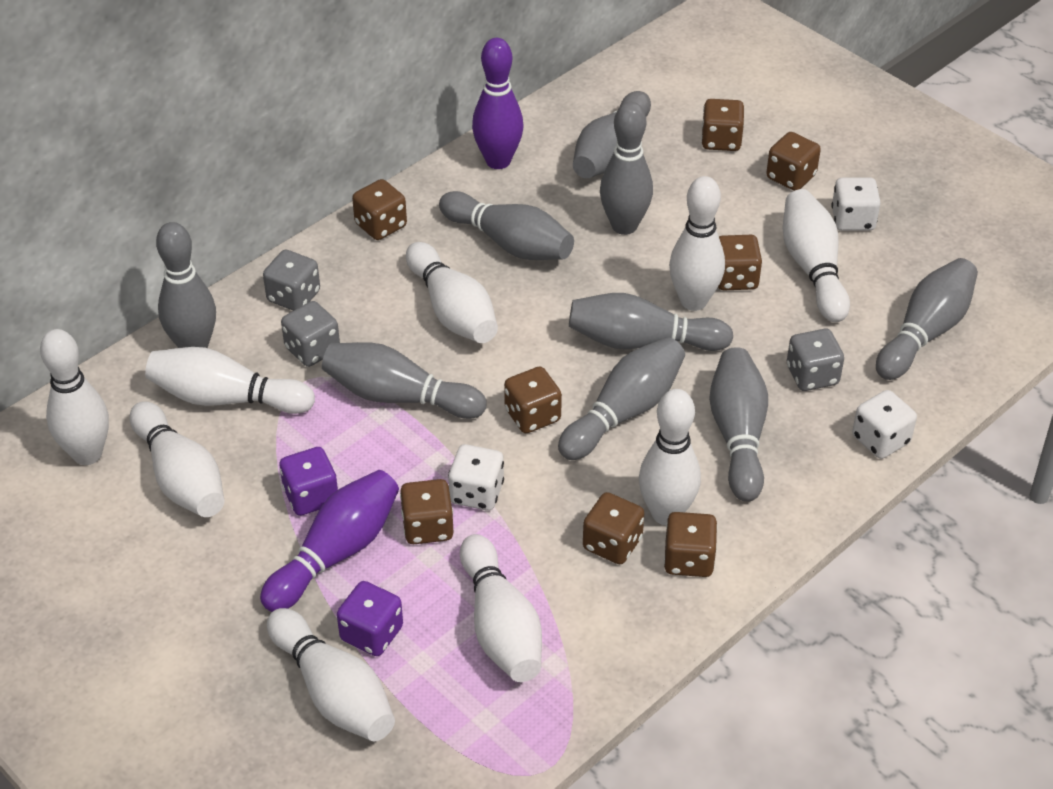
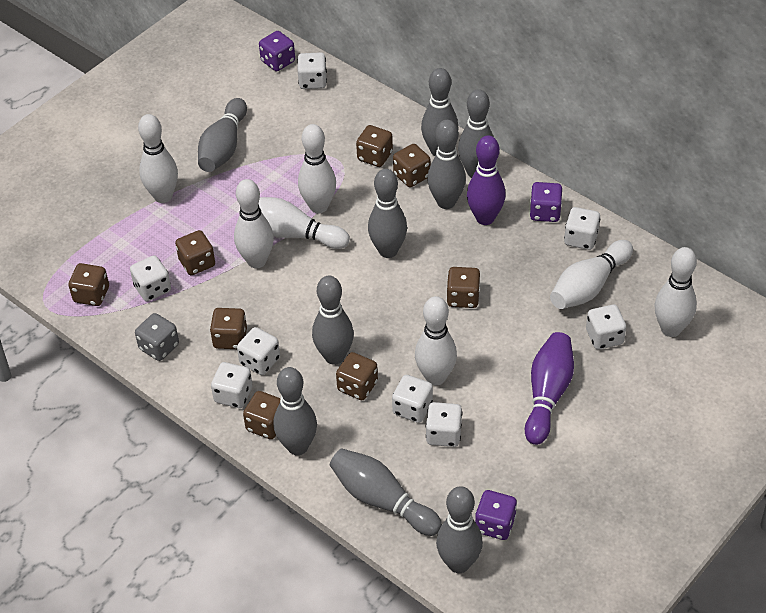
grey dice: [263,250,320,311] [281,301,340,367] [787,329,844,391] = 3 -> [135,313,179,361] = 1
purple dice: [279,447,338,516] [337,581,403,656] = 2 -> [259,31,295,71] [475,490,517,540] [530,182,562,222] = 3
white bowling pin: [40,329,109,465] [130,401,224,517] [145,347,315,414] [267,608,395,741] [406,242,498,343] [460,534,542,682] [639,389,701,525] [669,176,725,311] [783,189,850,322] = 9 -> [138,114,178,203] [234,179,274,268] [258,197,350,249] [298,124,336,213] [415,296,457,386] [550,240,633,309] [655,247,697,337] = 7
white dice: [448,444,504,511] [831,177,881,231] [852,390,917,459] = 3 -> [130,255,171,301] [211,362,253,408] [237,327,280,375] [297,52,327,89] [392,375,433,423] [426,402,462,447] [564,207,600,250] [586,304,626,350] = 8

